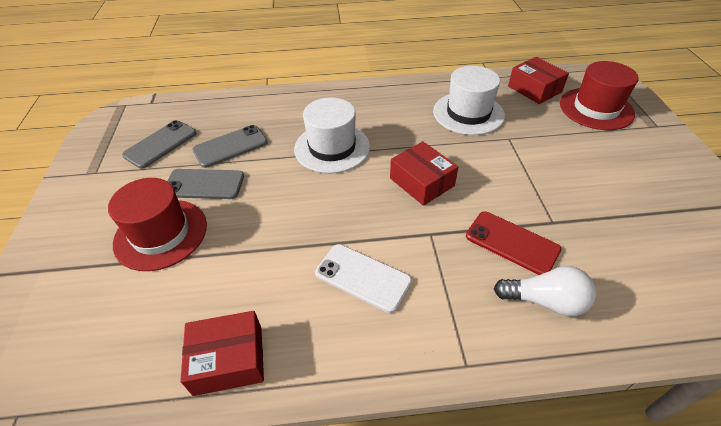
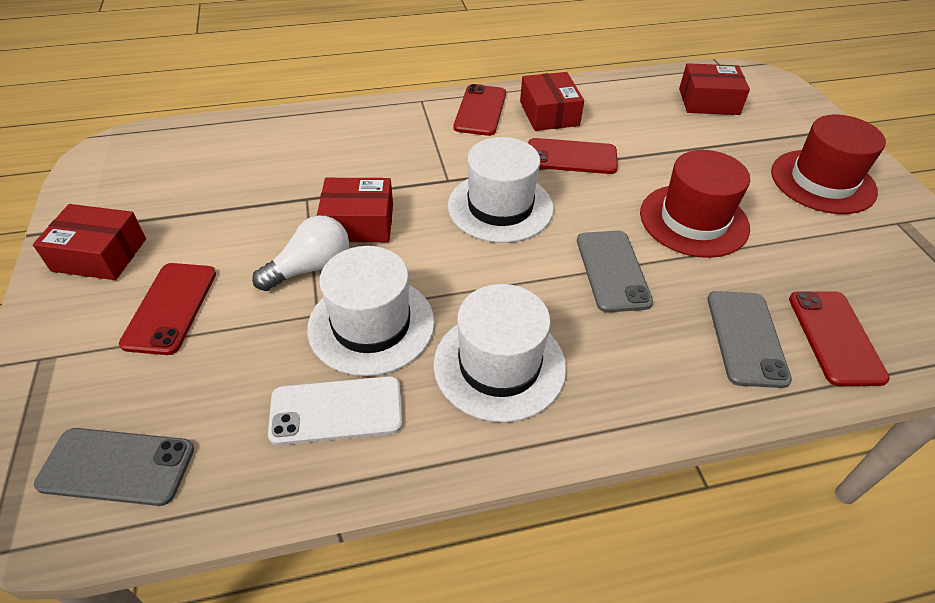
red box: [180,311,264,396] [390,141,458,206] [508,57,569,104] = 3 -> [33,204,146,280] [317,178,393,242] [520,72,584,131] [679,63,750,115] = 4
red phone: [466,211,561,275] = 1 -> [119,263,216,355] [454,84,506,136] [528,138,618,174] [789,291,890,386] = 4
white hat: [294,97,370,173] [433,66,505,135] = 2 -> [307,246,435,376] [433,284,566,422] [448,137,554,243] = 3

